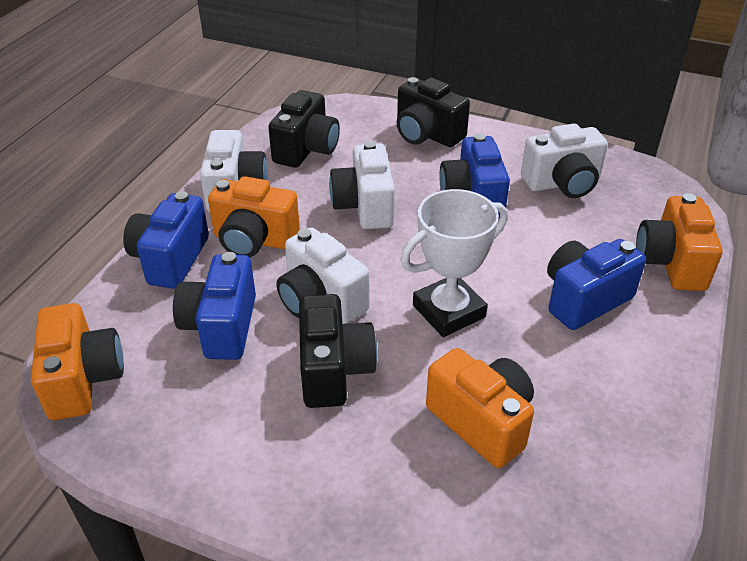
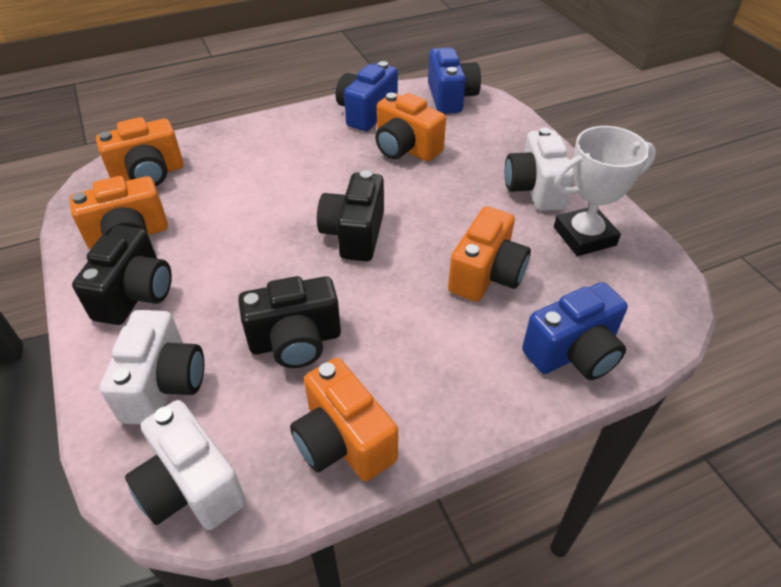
blue camera: [123,191,209,289] [173,252,256,360] [440,133,510,219] [547,239,646,330] = 4 -> [336,61,398,131] [428,47,481,114] [522,282,628,380] = 3
orange camera: [31,303,124,420] [208,176,300,257] [426,348,534,468] [636,193,723,291] = 4 -> [69,176,168,249] [96,117,184,186] [290,358,398,481] [375,93,446,162] [448,206,531,302] = 5
white camera: [200,130,268,212] [276,227,369,324] [329,141,395,229] [521,124,608,198] = 4 -> [100,310,204,425] [125,400,246,530] [505,127,574,211] = 3

